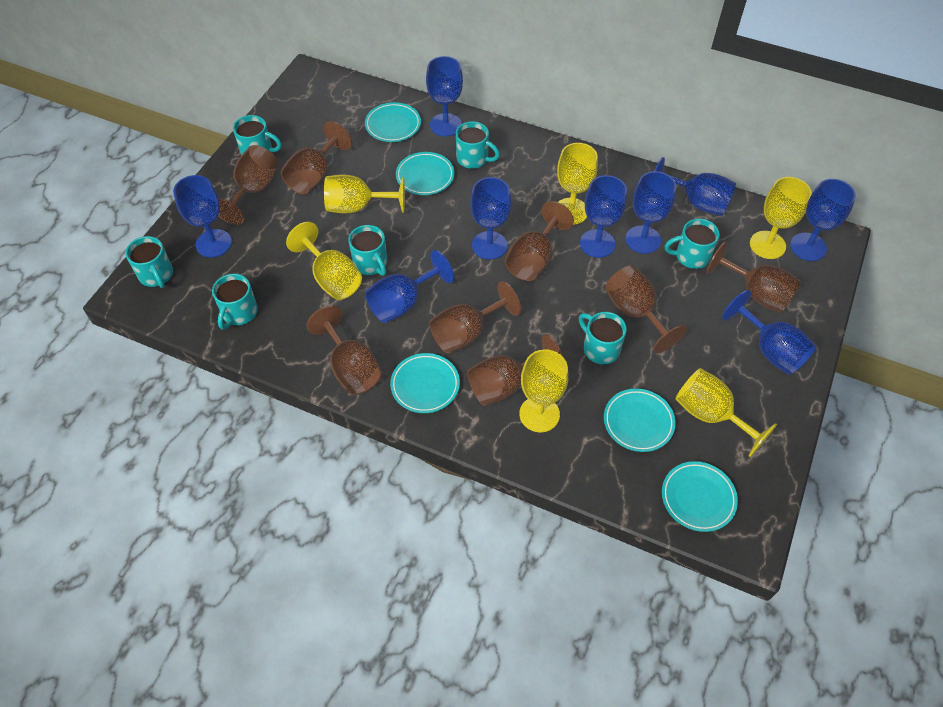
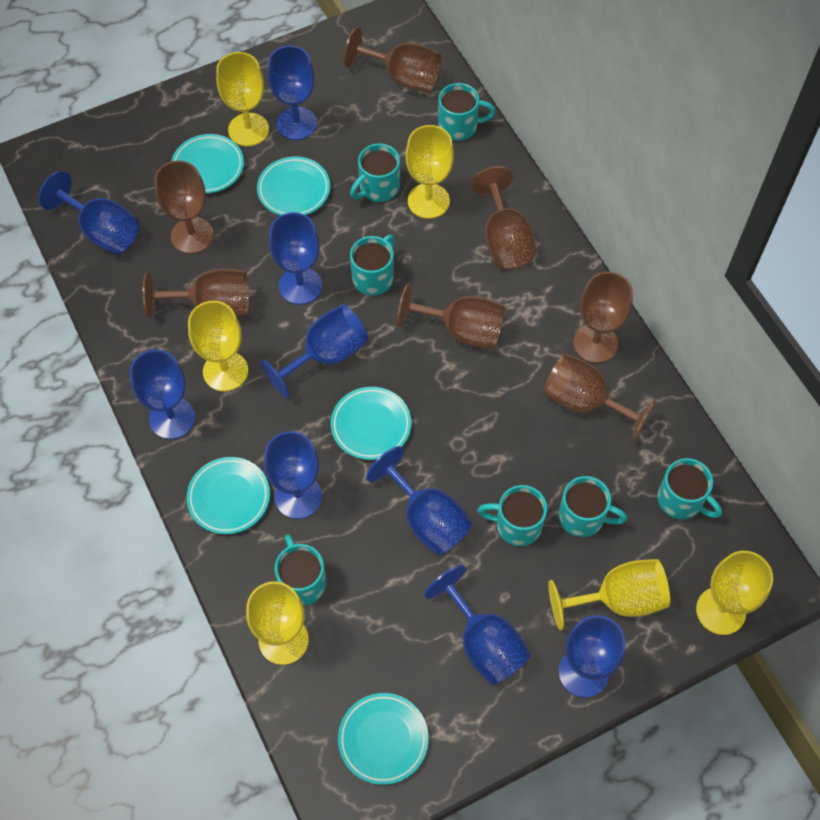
brown goblet: [218,145,278,225] [281,121,352,194] [307,305,382,395] [429,281,521,354] [467,334,563,406] [505,201,574,281] [605,265,687,353] [706,241,801,313] = 8 -> [143,269,249,318] [154,160,214,254] [344,27,442,93] [397,283,505,349] [471,166,536,269] [543,353,656,442] [573,272,633,363] = 7

